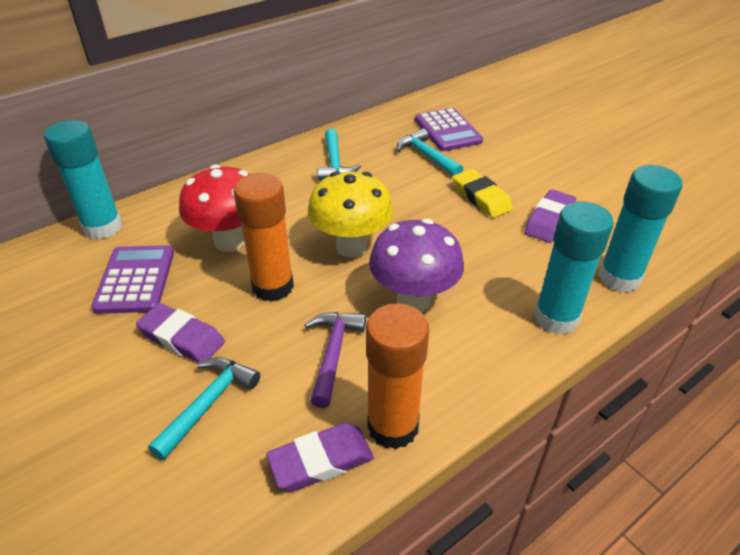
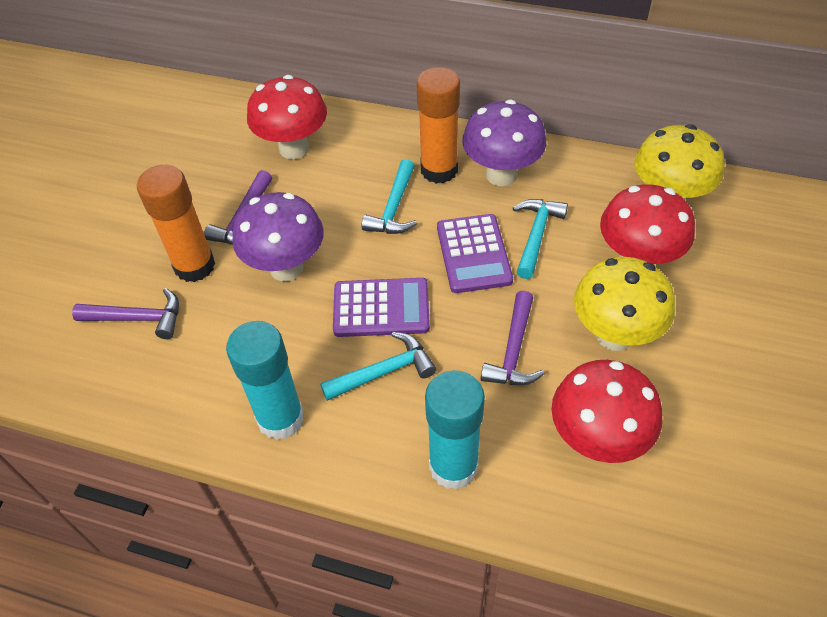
purple eraser: [136,303,225,363] [266,423,374,491] [524,189,576,243] = 3 -> none = 0
purple hammer: [305,312,366,408] = 1 -> [72,288,179,339] [204,170,272,245] [481,291,545,385] = 3
purple mushroom: [369,219,464,312] = 1 -> [232,192,324,281] [462,100,546,186] = 2
red mushroom: [179,165,250,252] = 1 -> [247,75,327,159] [551,360,662,463] [600,184,695,265] = 3
turquoise glue stick: [44,120,122,239] [534,201,614,334] [599,165,682,292] = 3 -> [226,321,304,440] [425,370,485,490] = 2
yellow eraser: [453,169,513,218] = 1 -> none = 0
yellow mushroom: [308,171,394,258] = 1 -> [574,257,675,351] [634,124,724,200] = 2

